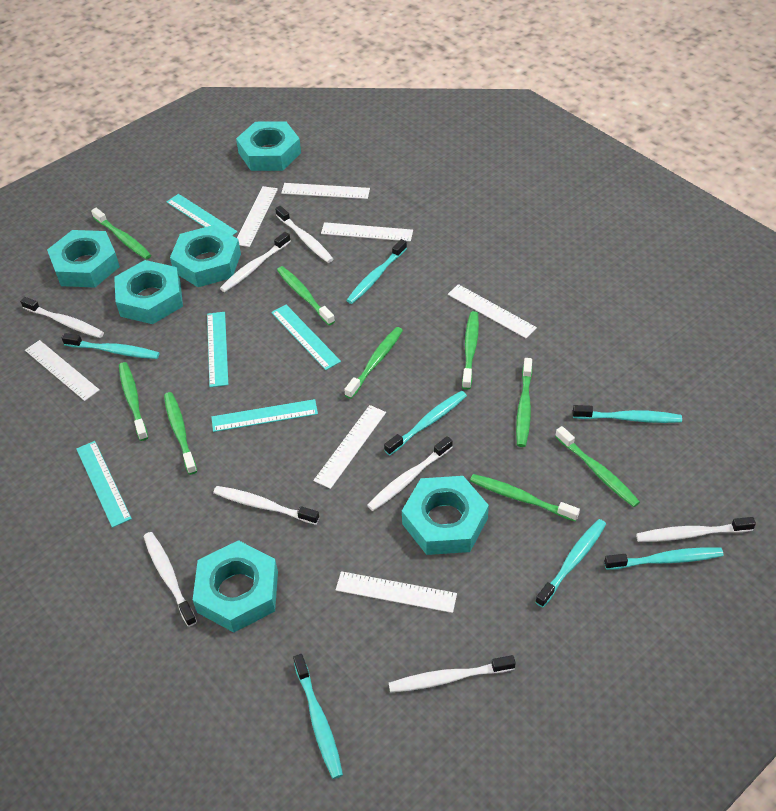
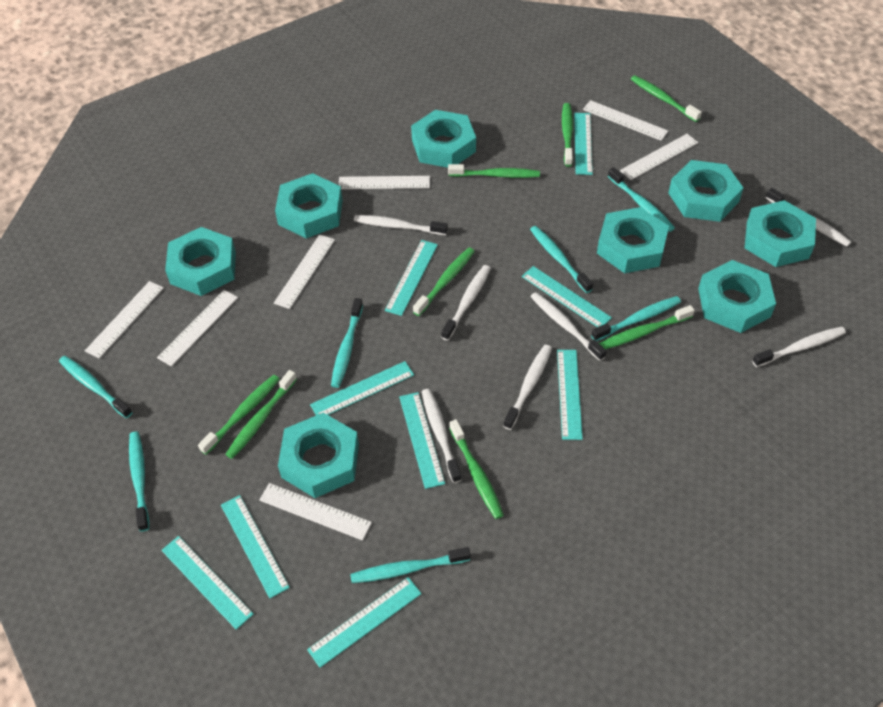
green toothbrush: [91,208,151,260] [119,362,148,441] [164,392,197,475] [277,266,335,326] [344,327,403,399] [462,311,479,390] [470,474,580,522] [516,358,532,447] [555,426,640,507] = 9 -> [198,375,280,455] [225,370,297,459] [413,248,475,316] [448,164,540,178] [449,419,504,519] [562,103,573,167] [599,305,695,349] [631,75,702,122] = 8
turquoise nut: [47,230,120,287] [114,260,183,324] [170,225,241,287] [193,540,278,632] [236,122,301,171] [402,476,489,555] = 6 -> [165,227,236,296] [275,173,343,238] [278,413,359,498] [411,110,476,168] [597,207,669,273] [668,160,743,222] [698,260,776,333] [744,200,816,267] = 8
turquoise ruler: [76,441,132,528] [167,194,237,236] [207,312,228,387] [211,399,318,432] [271,305,341,370] = 5 -> [161,536,254,630] [221,495,290,598] [307,577,422,668] [310,361,414,415] [385,240,438,316] [399,392,445,489] [522,266,612,327] [557,350,583,440] [574,113,593,175] = 9
white toothbrush: [20,297,104,338] [144,532,197,627] [213,486,319,525] [220,232,291,292] [275,206,333,263] [367,436,453,511] [389,655,516,693] [636,517,756,542] = 8 -> [354,215,448,235] [422,389,462,483] [441,265,491,341] [503,345,552,430] [531,292,607,361] [752,326,846,367] [766,188,852,246] = 7

